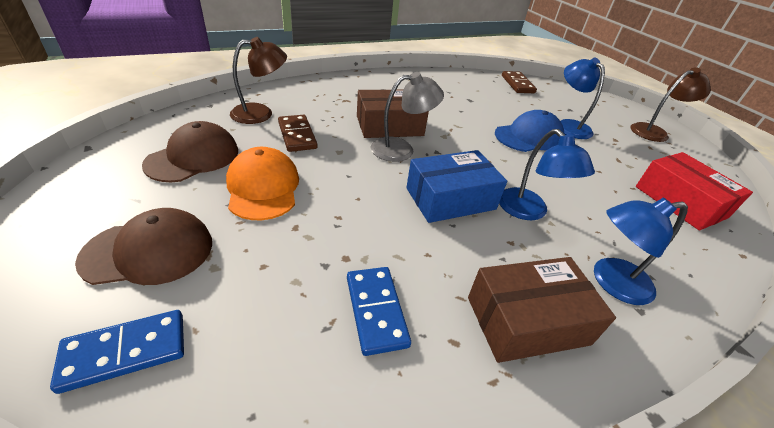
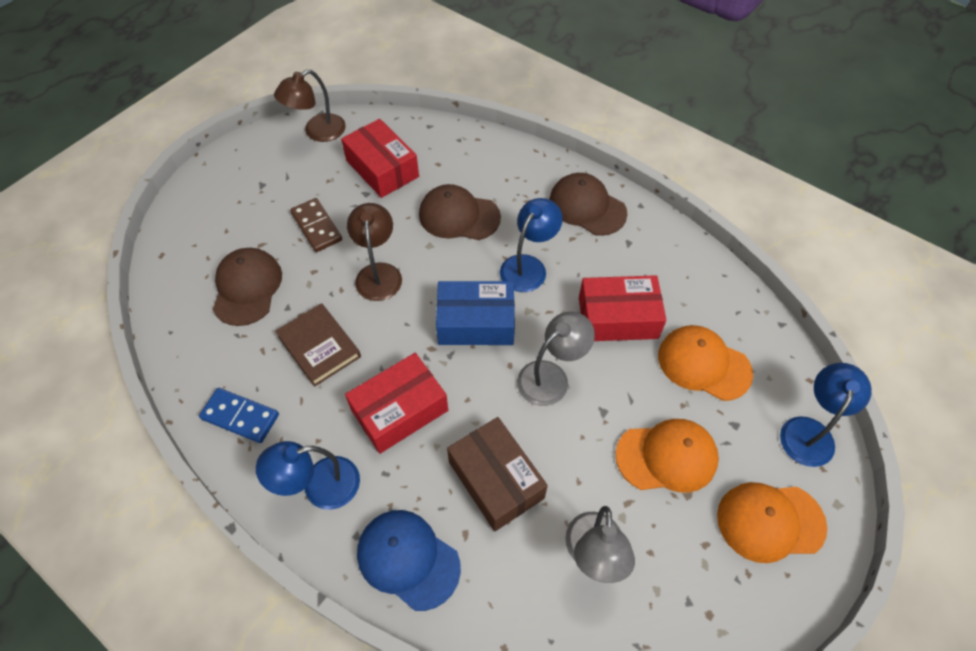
blue domino: [50,310,184,394] [347,267,411,356] = 2 -> [199,388,279,443] = 1
brown book: none = 0 -> [275,303,361,387] = 1
brown box: [357,90,429,138] [468,257,616,363] = 2 -> [447,417,548,531] = 1
brown cap: [75,208,212,285] [142,121,238,182] = 2 -> [213,248,282,326] [419,184,501,240] [549,173,628,236] = 3
brown domino: [278,115,317,152] [502,71,537,93] = 2 -> [290,198,342,252] = 1
grey lamp: [371,72,444,162] = 1 -> [517,312,595,406] [565,506,635,583] = 2
orange cap: [226,147,299,220] = 1 -> [616,419,719,493] [658,325,753,401] [717,482,827,563] = 3
red box: [636,152,753,230] = 1 -> [341,119,419,198] [345,353,448,454] [579,275,666,341] = 3

